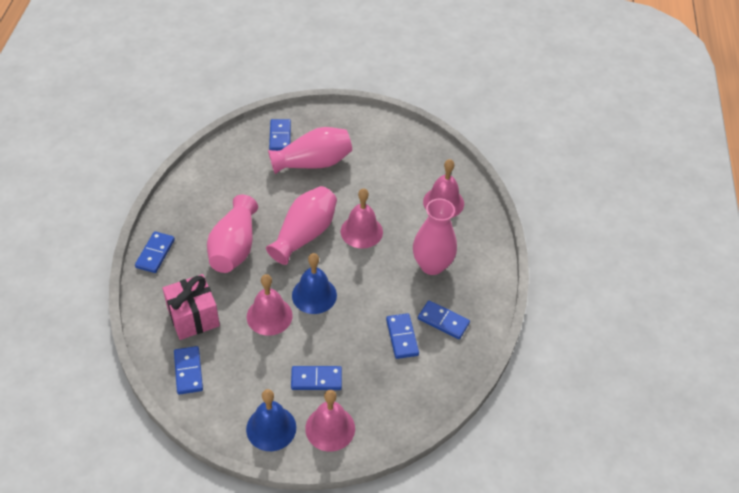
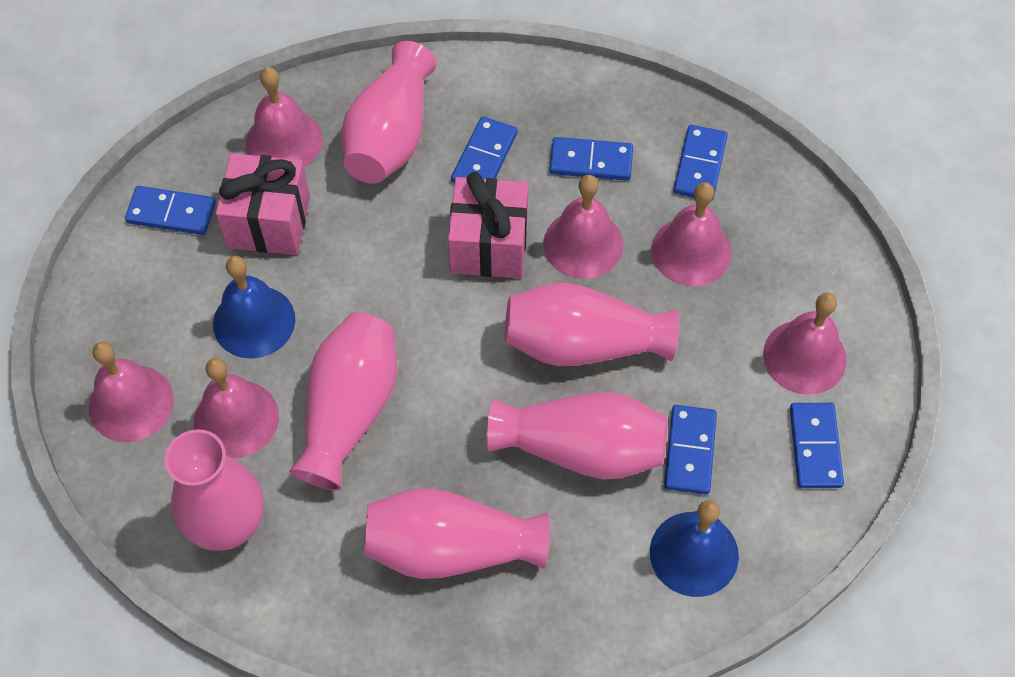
pink bell: [247,274,293,336] [305,390,355,452] [341,188,383,248] [423,159,464,218] = 4 -> [89,341,174,442] [194,358,279,458] [246,67,323,167] [543,175,623,279] [651,182,732,286] [763,293,847,395] = 6
pink gift: [163,274,220,340] = 1 -> [216,153,310,255] [448,172,528,278] = 2
pink vase: [207,195,258,273] [266,186,337,265] [268,127,352,174] [413,198,457,275] = 4 -> [165,429,264,551] [289,312,397,490] [341,41,436,184] [364,488,550,579] [487,392,667,479] [505,283,679,366] = 6

